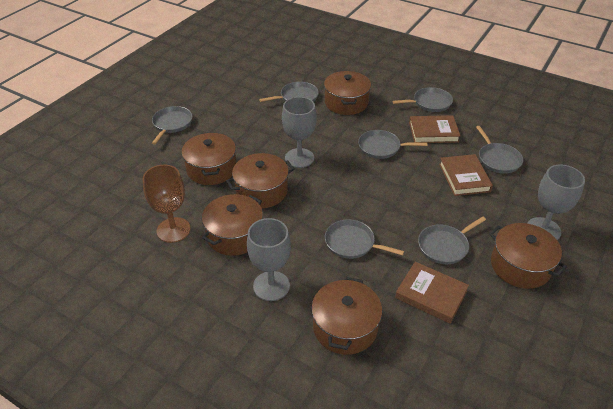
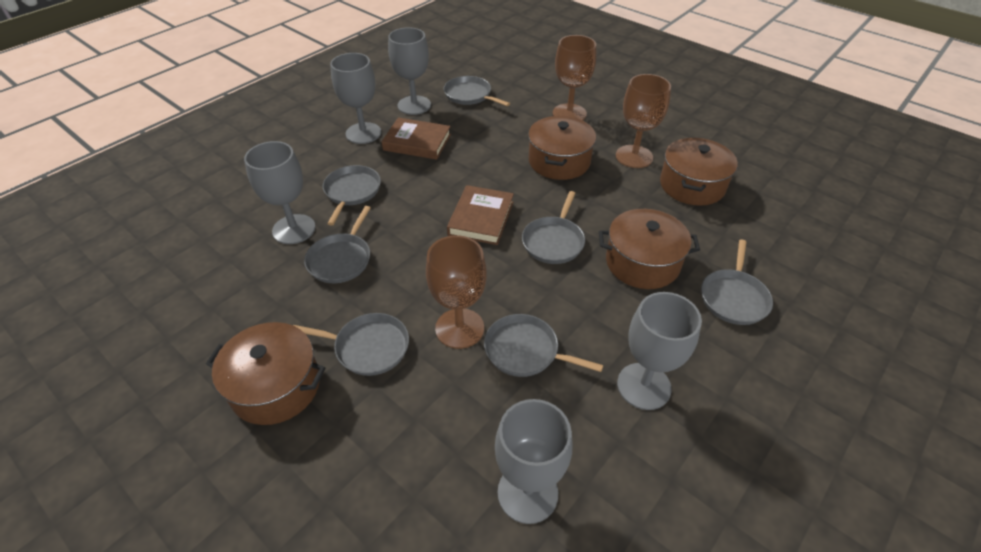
brown book: [395,262,469,324] [409,115,460,143] [439,154,493,196] = 3 -> [382,118,451,160] [447,185,514,245] = 2
brown goblet: [143,165,191,243] = 1 -> [426,235,487,349] [553,35,596,121] [616,74,671,168] = 3
brown pot: [182,132,236,185] [202,194,263,256] [226,153,294,208] [311,277,382,355] [324,71,371,115] [489,223,567,289] = 6 -> [206,322,325,425] [528,116,596,180] [599,209,700,289] [660,138,738,206] = 4
grey goblet: [247,218,291,301] [282,97,317,168] [527,164,585,240] = 3 -> [244,141,316,244] [330,53,381,144] [388,27,431,115] [495,399,573,524] [617,292,702,410] = 5

